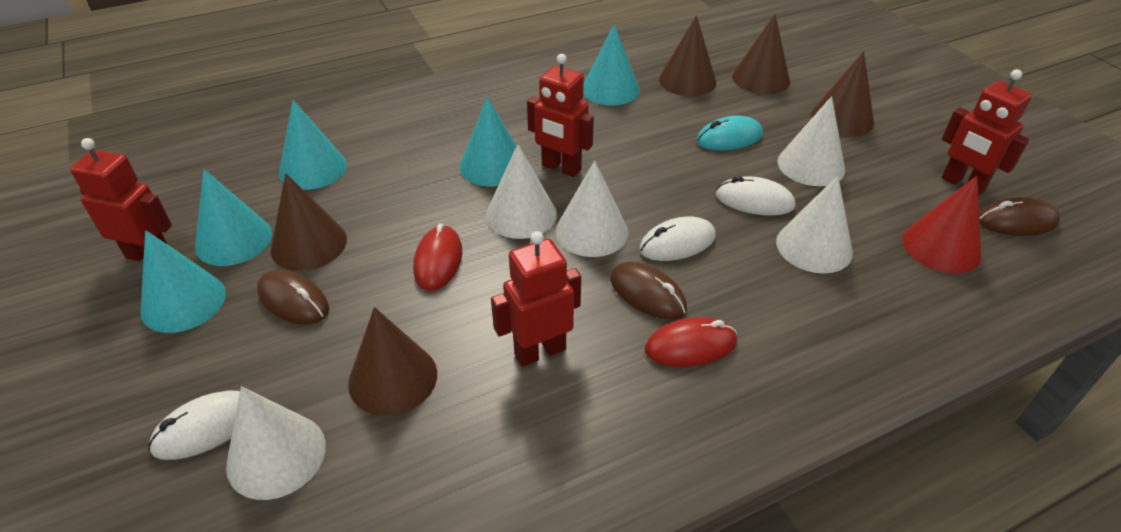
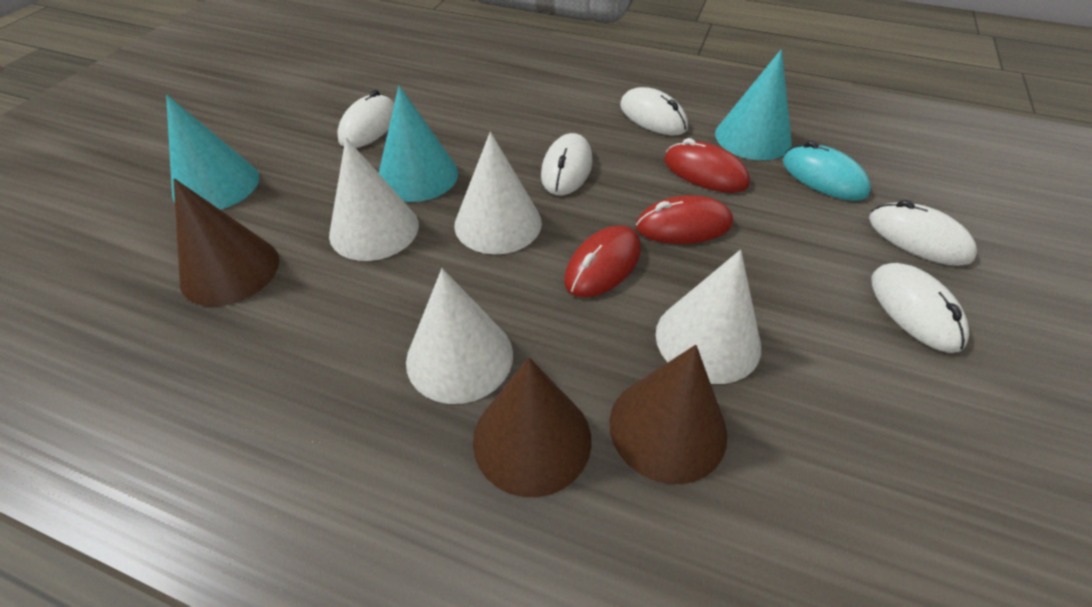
brown cone: [271,173,347,271] [348,307,437,416] [659,16,717,96] [732,14,790,94] [811,52,874,137] = 5 -> [174,178,279,306] [473,357,592,497] [609,345,727,484] = 3
brown mouse: [257,270,329,324] [610,262,687,319] [979,197,1061,236] = 3 -> none = 0
red cone: [902,176,981,274] = 1 -> none = 0
red mouse: [413,224,462,291] [645,317,737,367] = 2 -> [564,226,641,297] [636,195,733,244] [664,138,750,193] = 3
red robot: [70,138,172,261] [491,231,581,367] [527,54,594,177] [942,69,1032,196] = 4 -> none = 0
turquoise cone: [141,230,226,333] [195,169,272,266] [279,100,347,190] [460,97,516,187] [583,24,640,106] = 5 -> [166,95,259,210] [379,86,458,202] [715,49,792,160] = 3
white cone: [226,386,326,500] [486,144,557,239] [555,161,628,257] [776,176,853,273] [778,96,845,186] = 5 -> [329,138,419,261] [406,268,513,404] [454,132,542,254] [656,250,761,384] = 4
white mouse: [148,391,240,460] [639,216,716,261] [716,176,795,216] = 3 -> [337,90,394,148] [541,133,592,195] [620,87,688,136] [869,200,977,266] [871,263,969,353] = 5

